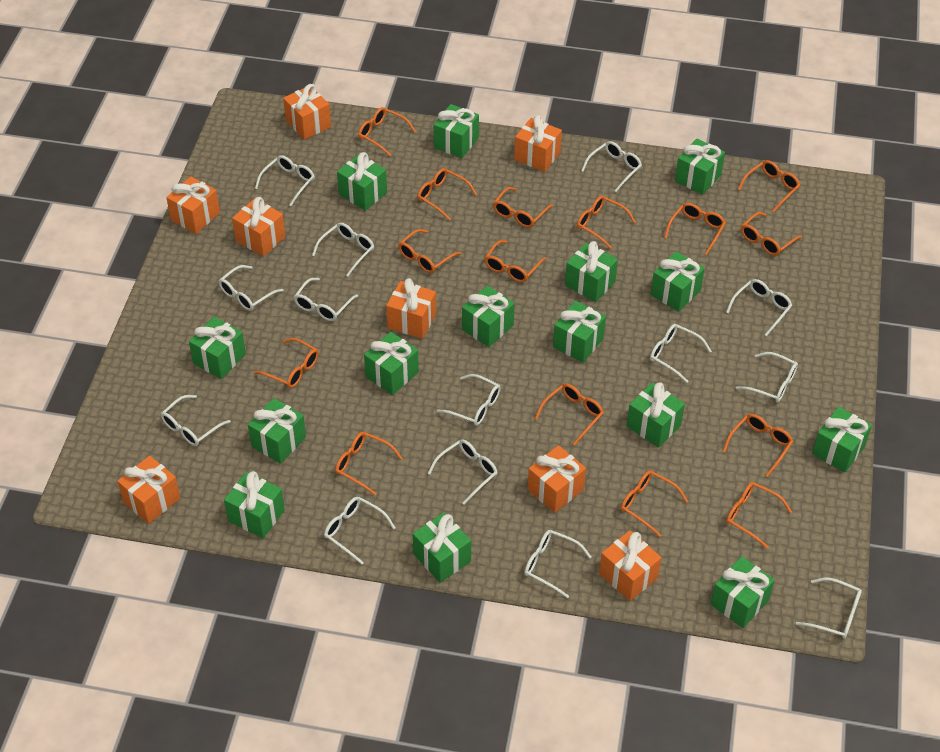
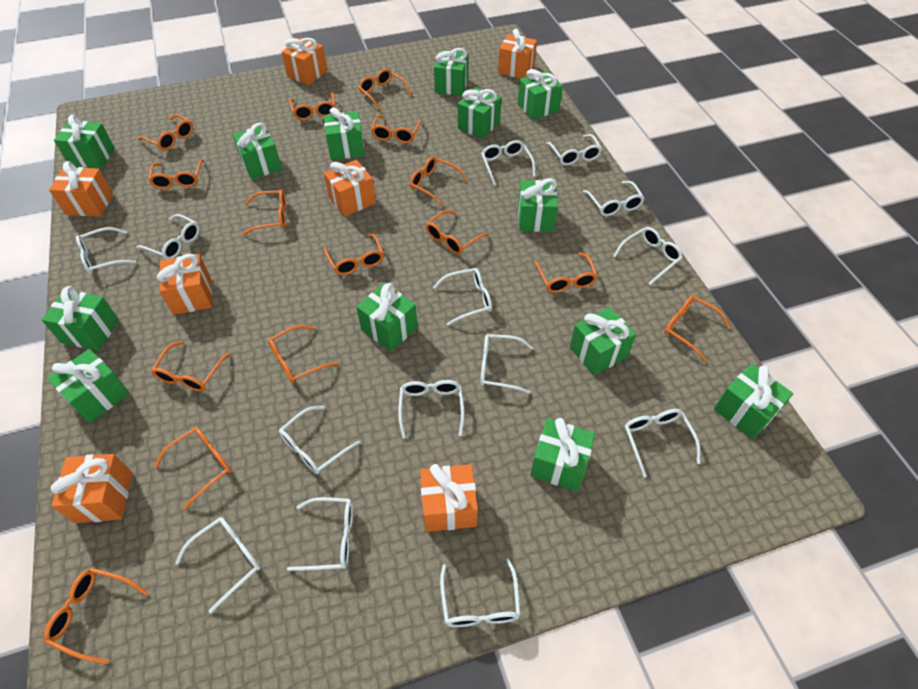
green gift: [189,317,246,379] [224,471,285,538] [248,398,306,464] [337,152,387,211] [364,332,419,395] [413,513,471,583] [434,104,479,158] [462,286,515,347] [553,301,606,363] [565,241,618,302] [627,382,685,448] [651,251,705,312] [675,139,725,195] [710,556,775,628] [812,407,872,473] = 15 -> [42,286,119,351] [47,349,130,423] [54,115,115,169] [233,122,282,179] [324,107,365,160] [356,283,418,352] [434,48,469,96] [458,87,502,139] [518,69,563,120] [518,178,558,232] [530,418,595,492] [570,307,636,375] [714,364,793,439] = 13
orange gift: [117,456,180,524] [166,176,220,234] [232,197,285,257] [283,84,331,140] [386,278,436,339] [514,115,562,172] [528,445,586,513] [599,530,661,601] = 8 -> [49,161,113,217] [51,454,133,523] [157,254,212,315] [282,38,327,85] [324,160,376,217] [420,464,478,532] [498,29,537,78] = 7

